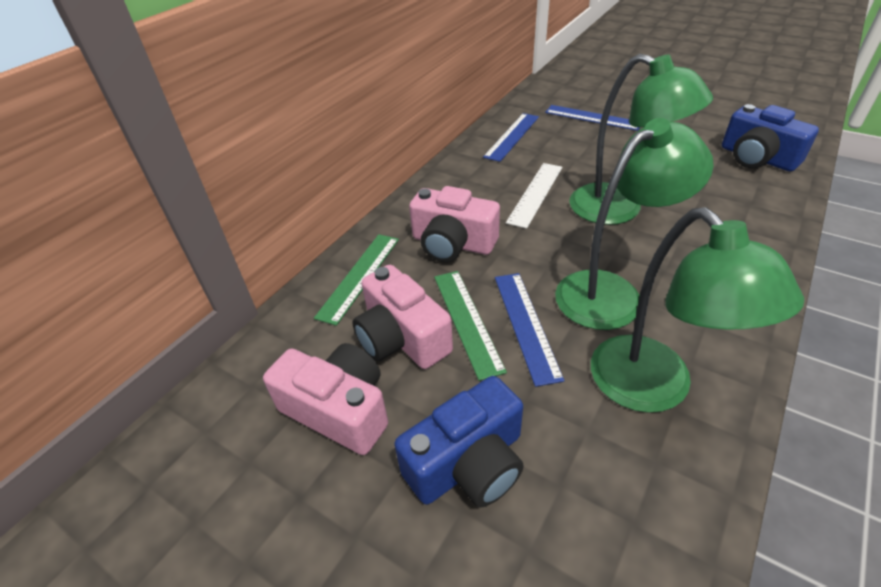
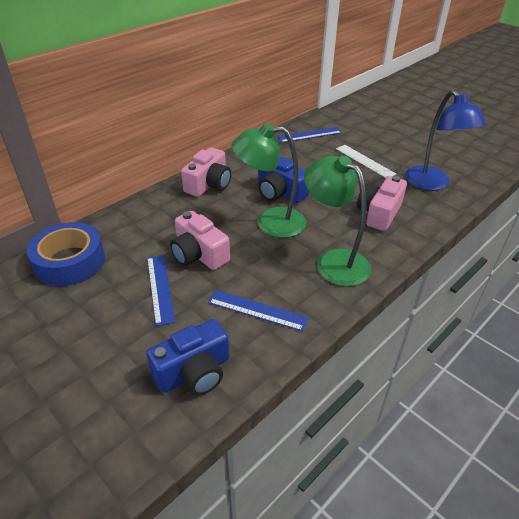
blue lamp: none = 0 -> [405,90,486,191] = 1
blue tape: none = 0 -> [27,222,105,286] = 1
green lamp: [555,118,714,330] [569,54,713,225] [591,207,804,413] = 3 -> [232,123,306,238] [304,156,371,287] = 2
green ruler: [314,234,399,326] [434,271,507,381] = 2 -> none = 0

